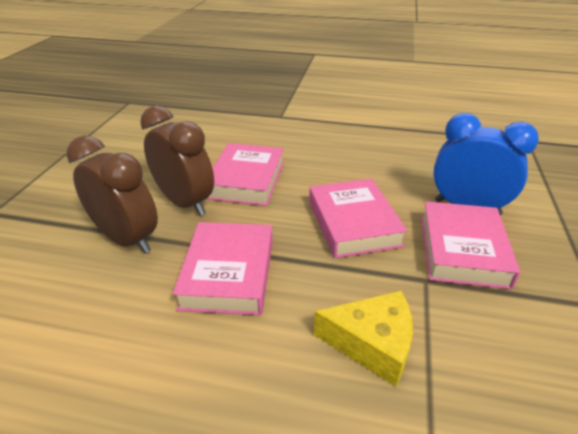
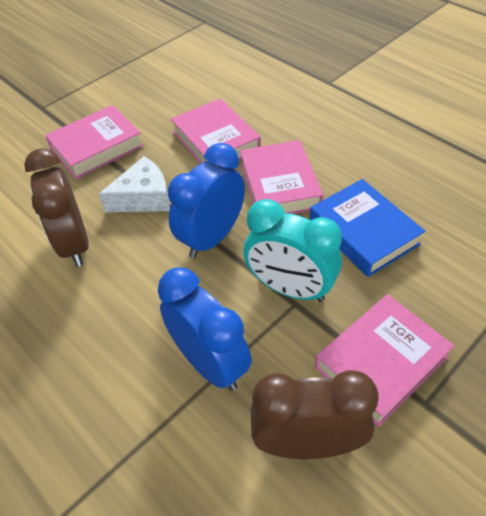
blue book: none = 0 -> [309,179,425,277] = 1
blue clock: [433,113,539,215] = 1 -> [158,267,252,391] [168,143,245,259] = 2
turquoise clock: none = 0 -> [243,199,342,302] = 1
white cheese: none = 0 -> [99,156,170,212] = 1
yellow cheese: [314,291,413,387] = 1 -> none = 0

